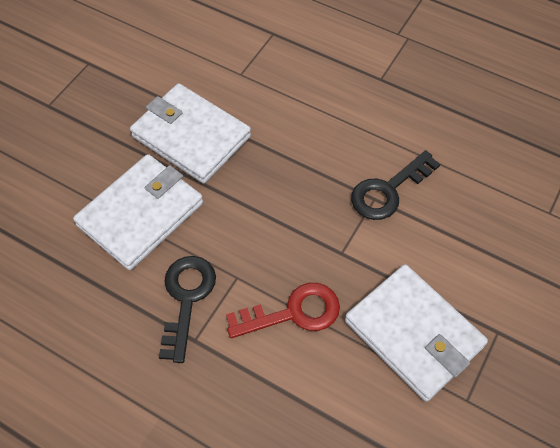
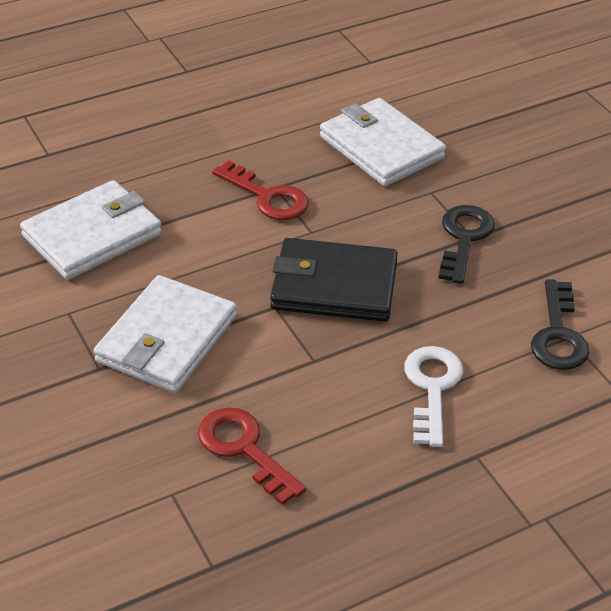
black wallet: none = 0 -> [270,238,398,322] = 1
red key: [226,283,340,338] = 1 -> [198,407,306,505] [212,160,309,220] = 2
white key: none = 0 -> [404,346,463,447] = 1

